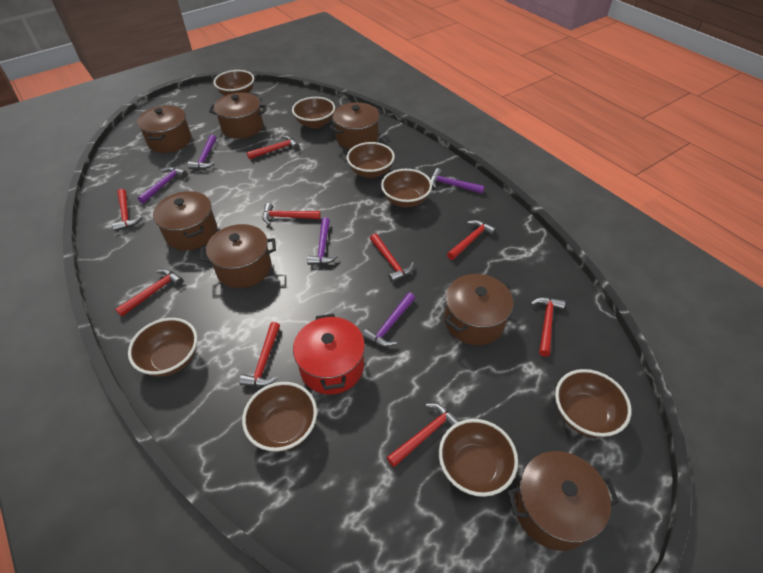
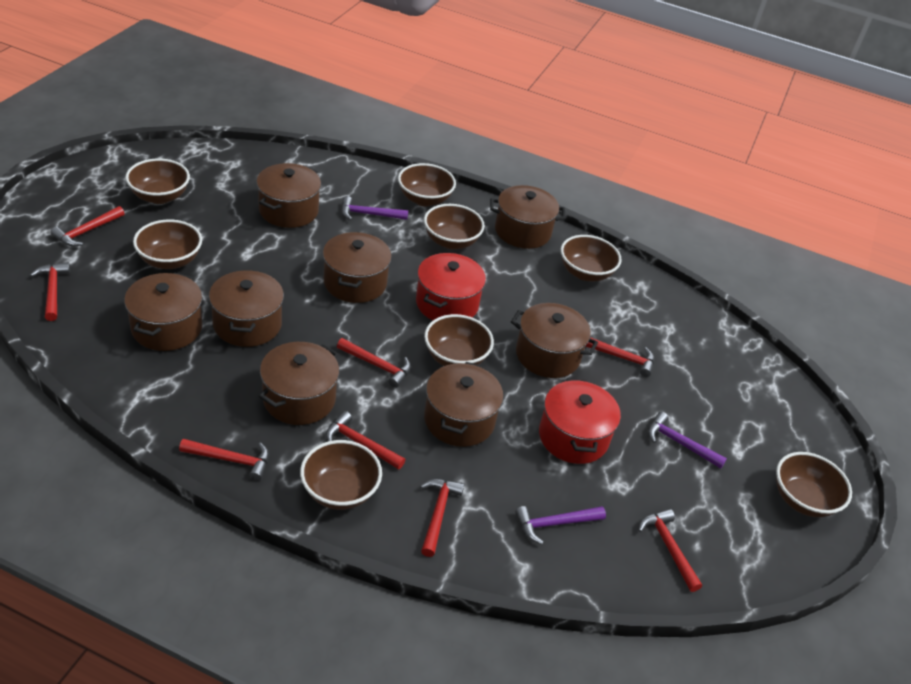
brown pot: [137,105,191,153] [153,191,217,250] [200,224,276,288] [209,93,267,139] [329,102,382,149] [445,274,513,345] [507,451,619,551] = 7 -> [124,272,202,351] [209,270,284,347] [256,163,321,228] [259,342,339,425] [323,232,392,303] [424,362,503,447] [490,185,566,249] [511,303,598,378] = 8
purple hammer: [138,167,187,204] [188,135,216,169] [307,218,338,265] [362,293,415,347] [430,168,485,194] = 5 -> [341,196,408,220] [515,506,606,544] [648,412,727,468] = 3
red hammer: [112,189,142,232] [115,269,183,317] [239,322,280,386] [247,136,299,159] [263,203,321,225] [370,234,414,283] [387,403,460,467] [447,220,496,260] [531,297,565,357] = 9 -> [30,262,70,321] [51,206,125,246] [179,439,269,481] [326,411,405,470] [337,338,411,388] [420,479,464,557] [585,337,654,377] [638,509,702,592] = 8
red pot: [293,314,365,395] = 1 -> [416,253,486,320] [539,378,621,464] = 2

